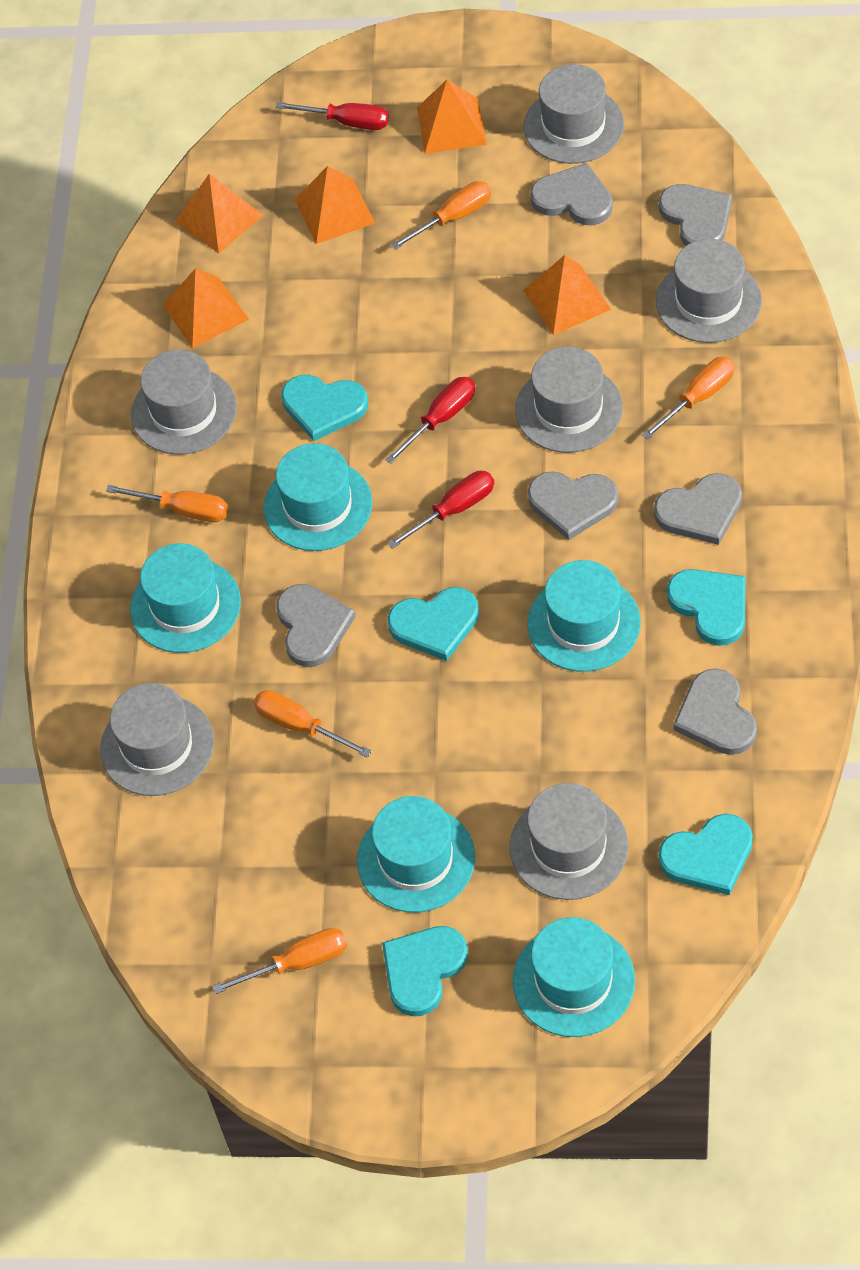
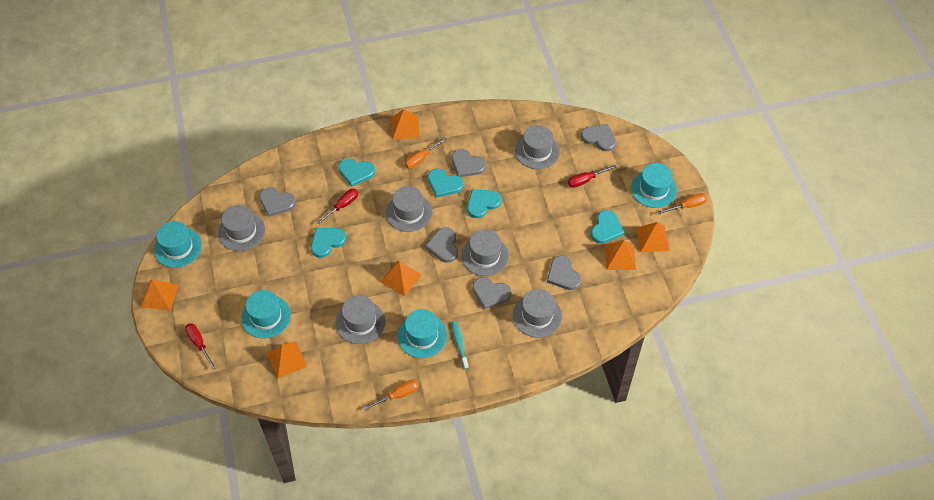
orange pyramid: [162,268,249,348] [175,174,263,253] [295,166,375,244] [417,80,487,154] [523,255,611,335] = 5 -> [141,279,179,311] [267,342,307,379] [381,261,422,296] [391,109,420,140] [605,240,636,270] [636,222,670,253] = 6
orange screwdriver: [106,485,228,522] [213,928,347,994] [253,690,372,758] [391,181,491,250] [642,357,735,440] = 5 -> [363,379,419,411] [405,137,447,168] [658,193,708,214] = 3
turquoise hat: [130,543,241,653] [264,443,372,551] [357,796,475,912] [513,917,635,1037] [527,560,641,672] = 5 -> [154,221,202,268] [241,290,291,339] [398,309,447,358] [631,163,677,208] = 4
turquoise toothbrush: none = 0 -> [452,321,469,369] = 1

